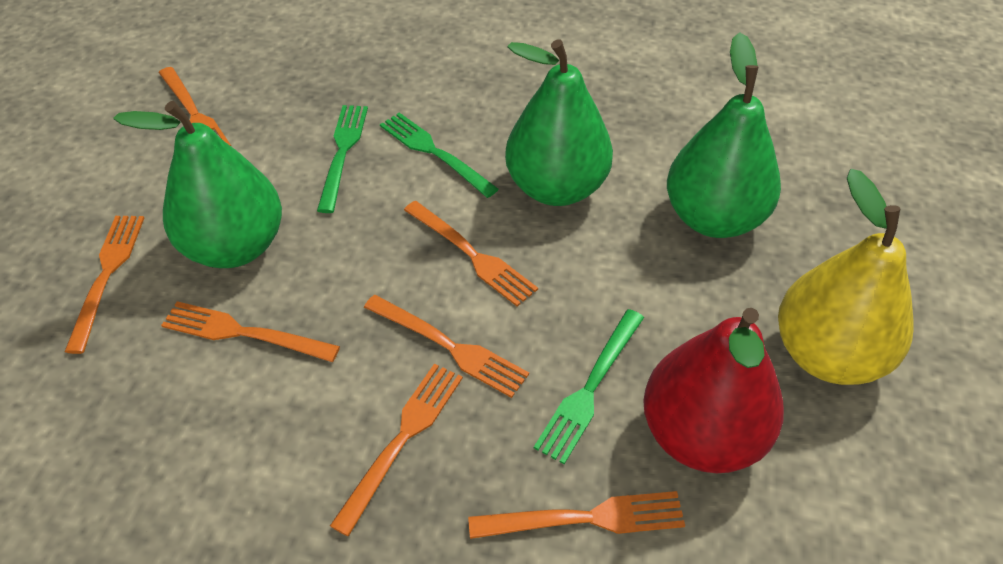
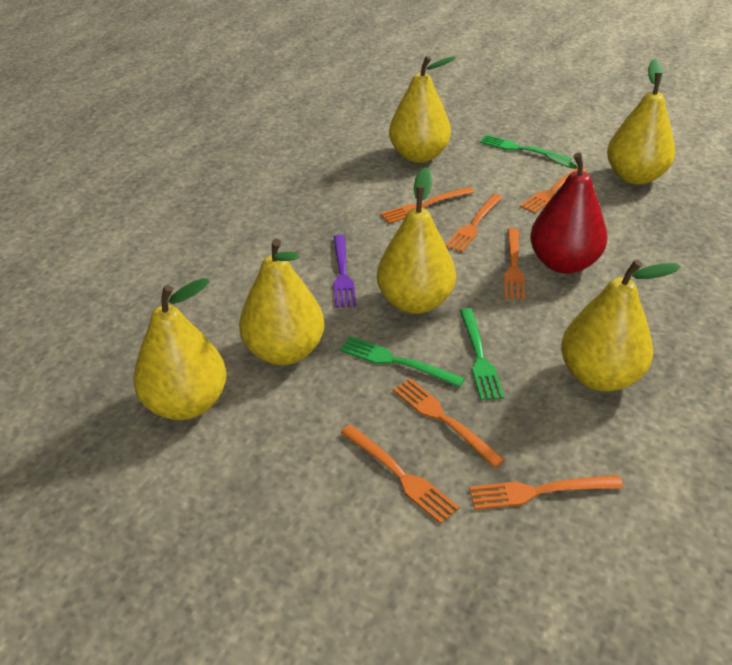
green pear: [114,101,282,268] [505,39,613,206] [667,32,781,238] = 3 -> none = 0
purple fork: none = 0 -> [334,235,356,308] = 1
yellow pear: [778,169,914,385] = 1 -> [133,278,227,420] [239,239,324,365] [377,167,456,314] [389,56,456,163] [561,259,681,391] [607,59,675,185] = 6

